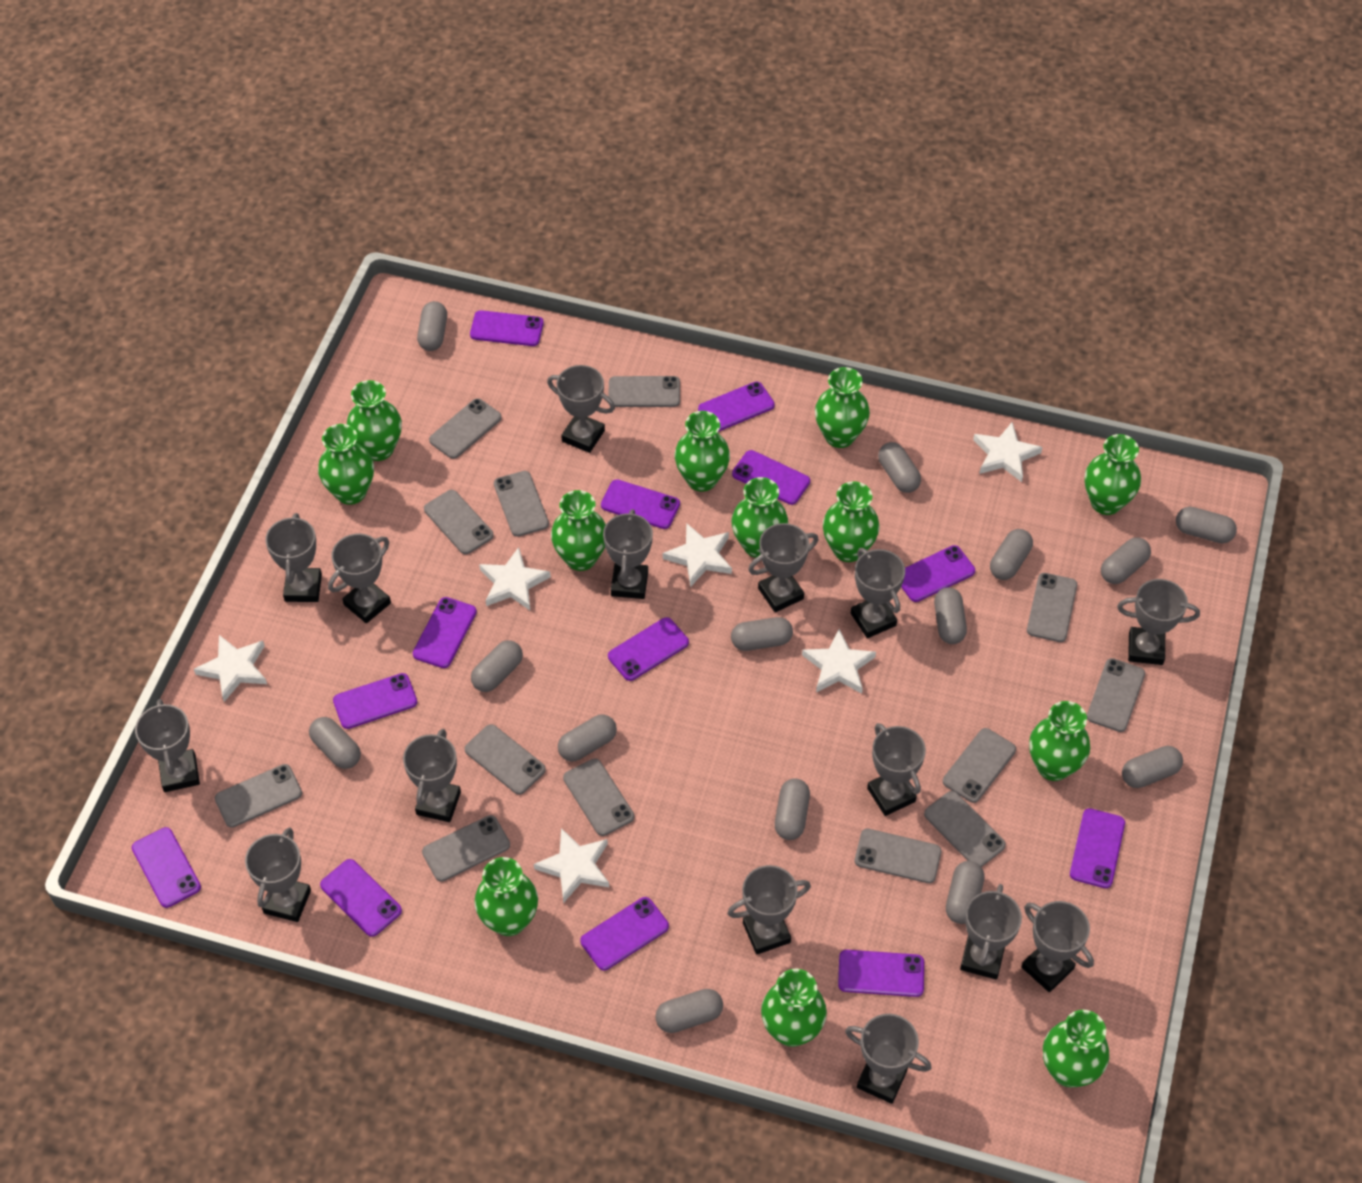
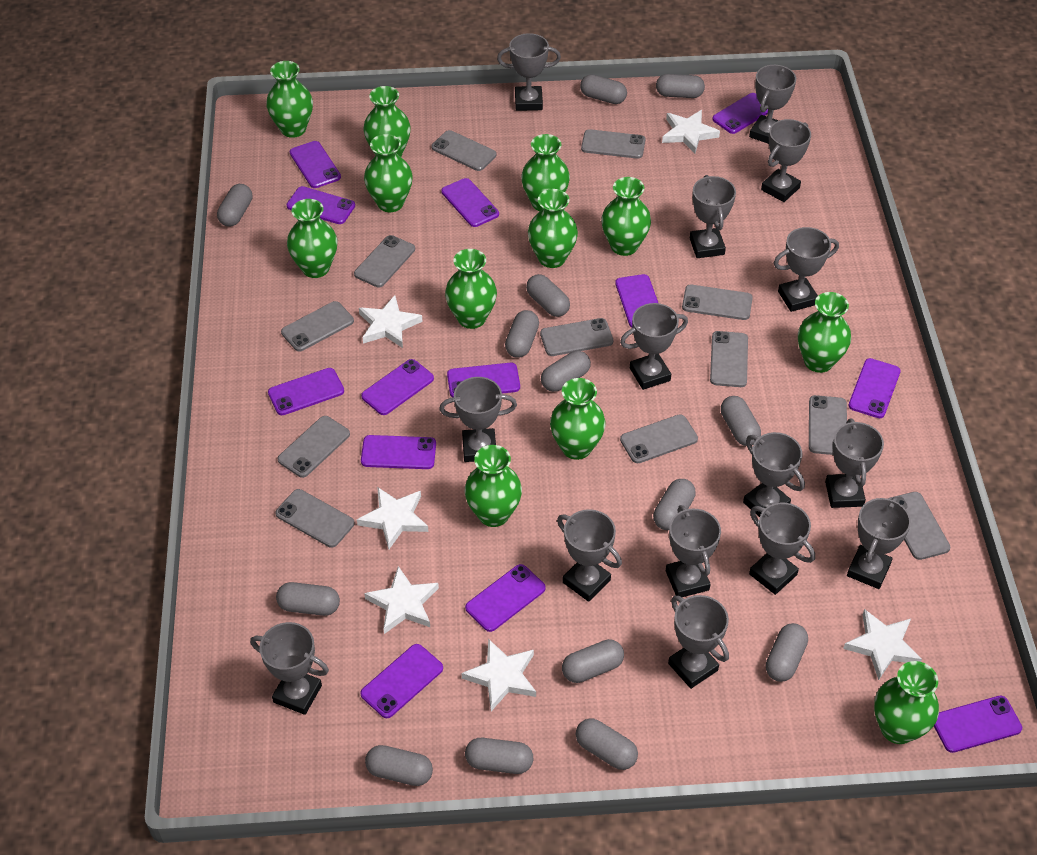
grey phone: [215,764,302,828] [422,815,510,882] [424,490,494,554] [429,398,502,459] [465,724,546,795] [494,471,549,537] [563,758,634,836] [608,376,680,407] [855,828,942,883] [924,791,1006,867] [943,728,1016,803] [1027,573,1077,642] [1087,658,1145,732] = 13 -> [275,489,355,548] [277,416,350,478] [281,301,354,351] [354,235,415,287] [431,130,496,171] [540,318,613,356] [581,129,645,159] [620,414,698,463] [682,285,753,320] [710,331,748,387] [809,395,847,455] [888,492,950,560] = 12

